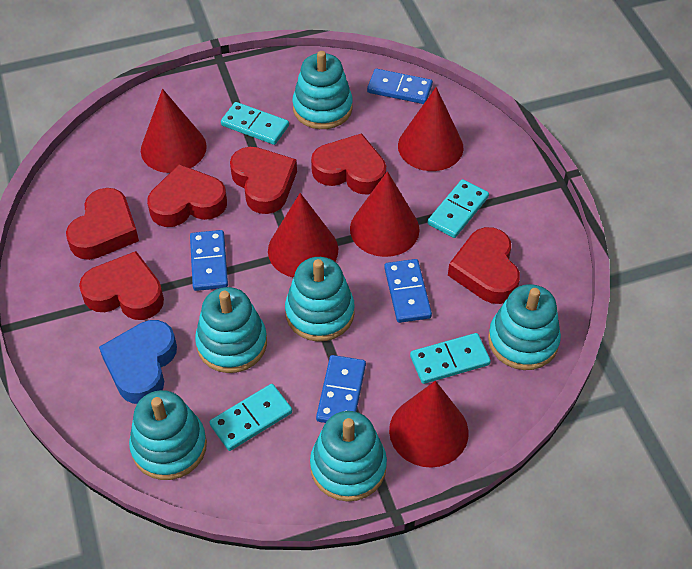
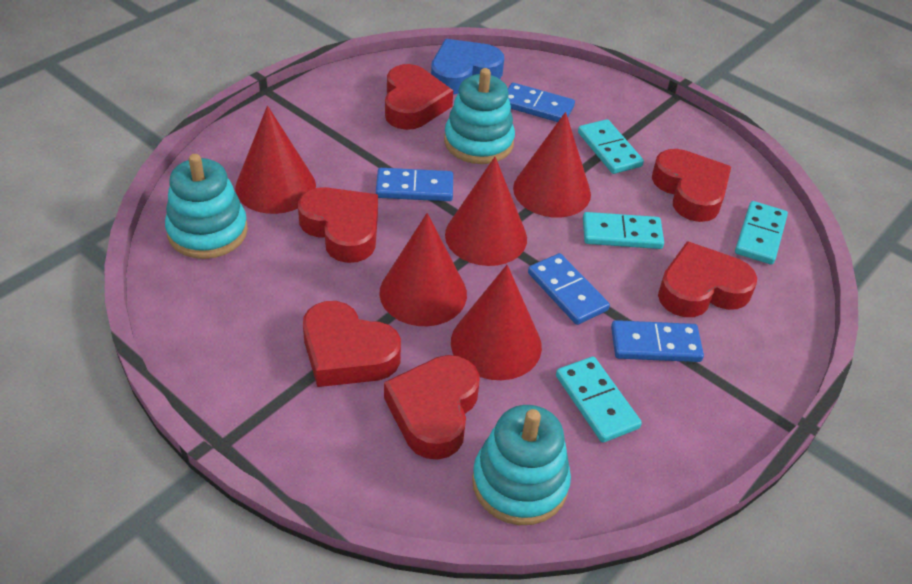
turquoise stacking toy: [129,390,207,480] [195,287,267,373] [285,257,355,341] [292,51,353,129] [310,411,387,502] [488,284,561,370] = 6 -> [165,154,248,259] [444,68,515,164] [472,405,571,525] = 3

